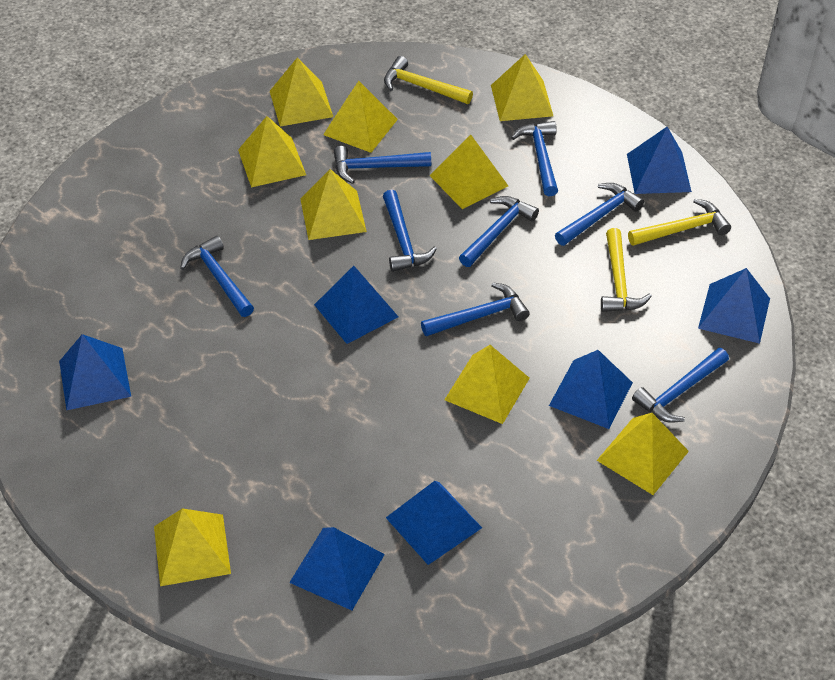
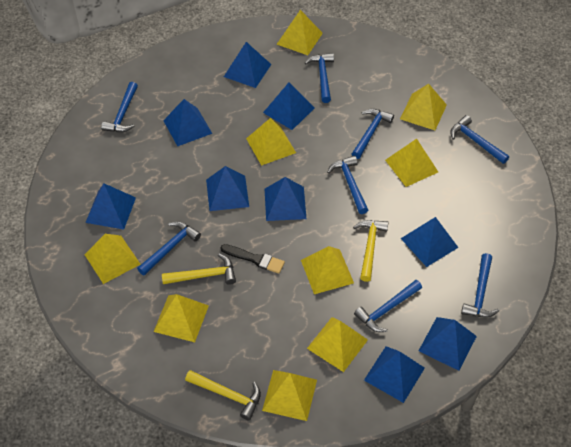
black brush: none = 0 -> [220,244,285,274] = 1
blue pyramid: [59,334,131,410] [289,527,385,610] [314,266,398,344] [386,481,482,565] [549,350,633,429] [627,127,692,194] [698,268,770,344] = 7 -> [85,183,136,230] [163,99,212,146] [206,166,249,211] [224,42,272,88] [263,82,314,130] [265,177,306,221] [364,346,425,403] [401,217,459,267] [419,317,477,371] = 9

